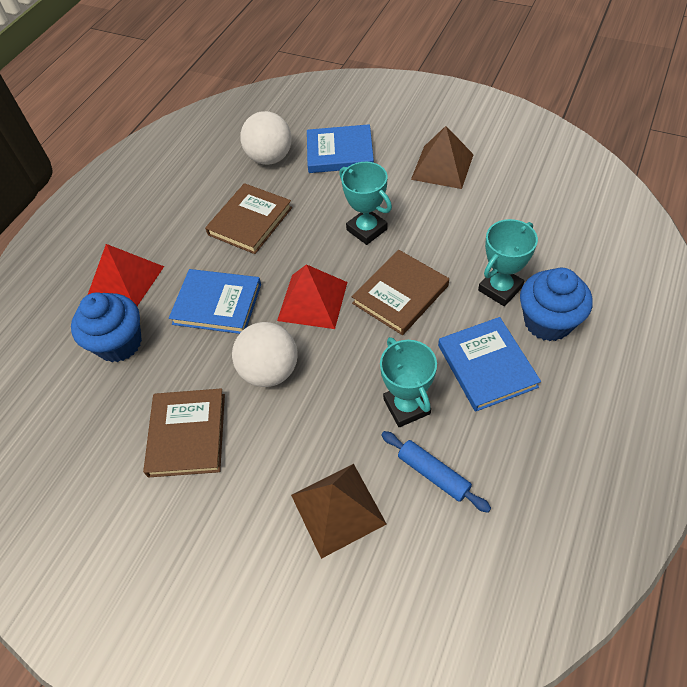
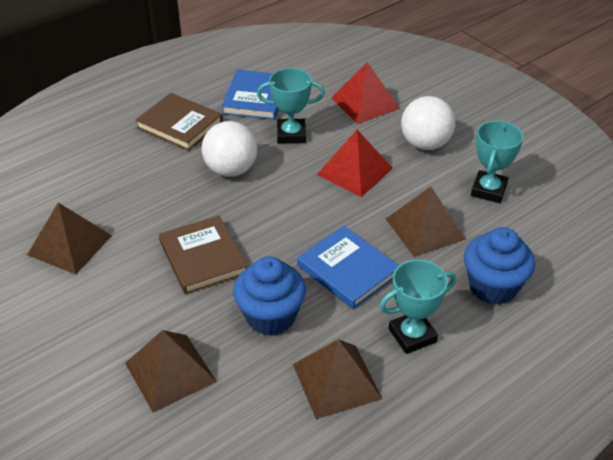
blue book: [169,269,261,334] [307,124,374,173] [438,317,541,412] = 3 -> [221,70,279,120] [297,226,399,309] = 2
blue rolling pin: [381,431,491,513] = 1 -> none = 0
brown book: [143,388,225,477] [205,183,292,254] [352,250,449,335] = 3 -> [135,93,223,151] [159,215,247,295] = 2
brown pyramid: [291,464,387,559] [411,126,474,189] = 2 -> [27,203,112,275] [125,330,217,412] [293,339,382,419] [386,186,466,257] = 4

